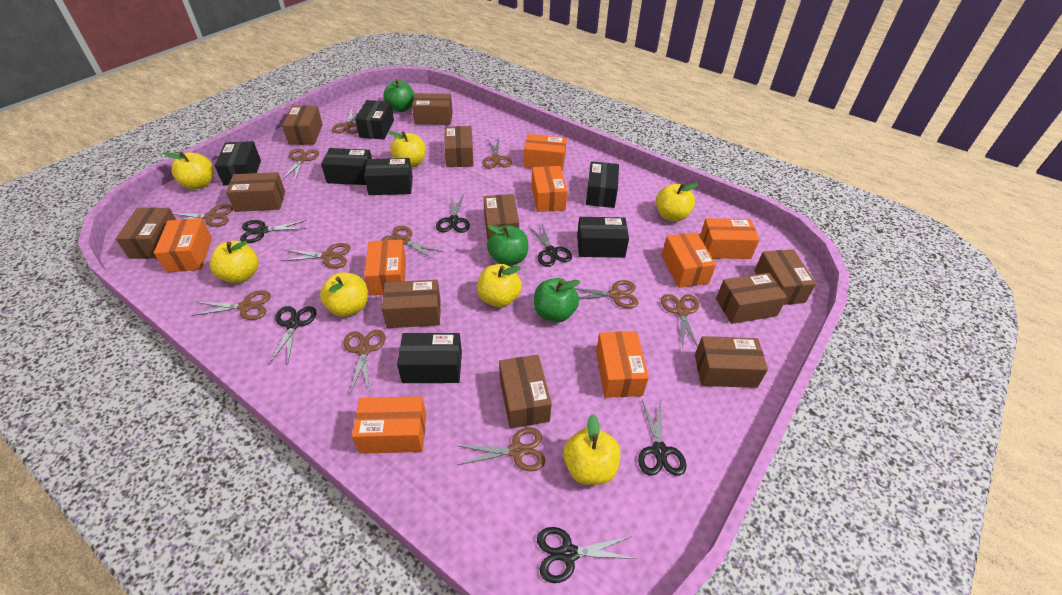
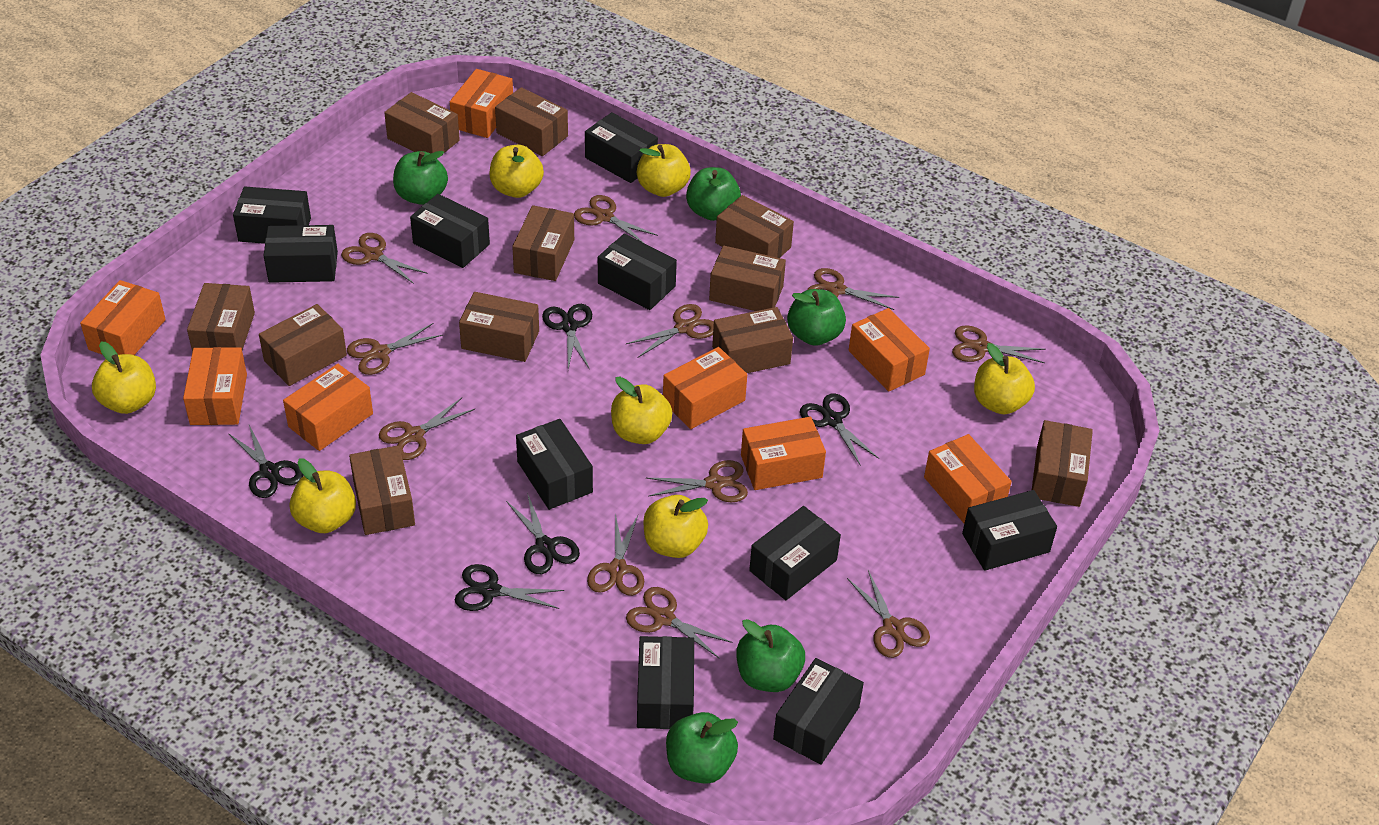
black box: [215,141,261,186] [321,148,372,185] [355,100,394,139] [364,158,413,195] [397,333,462,383] [577,217,629,258] [586,161,619,208] = 7 -> [233,187,311,244] [263,225,338,283] [410,194,490,268] [516,419,593,510] [585,112,658,183] [598,234,677,310] [637,636,694,729] [749,506,841,600] [773,658,864,765] [962,490,1057,571] = 10
black scissors: [240,220,307,243] [269,306,316,365] [436,194,470,233] [529,222,572,267] [537,527,637,583] [638,399,687,476] = 6 -> [228,425,303,498] [455,564,564,611] [506,493,580,574] [542,304,592,370] [800,394,879,466] = 5
green apple: [383,79,415,112] [487,225,528,266] [534,278,580,322] = 3 -> [393,151,448,205] [666,712,738,784] [686,167,741,221] [736,619,805,692] [787,289,846,346] = 5

